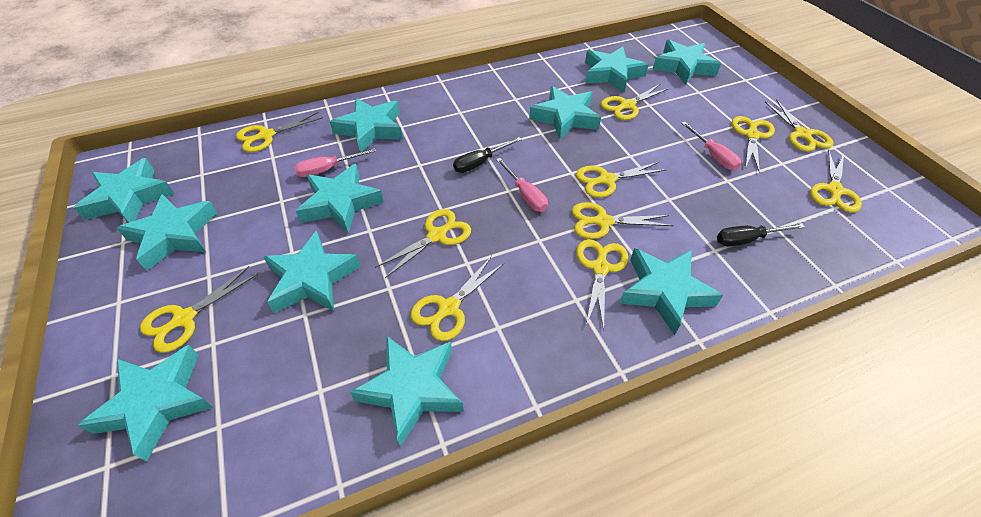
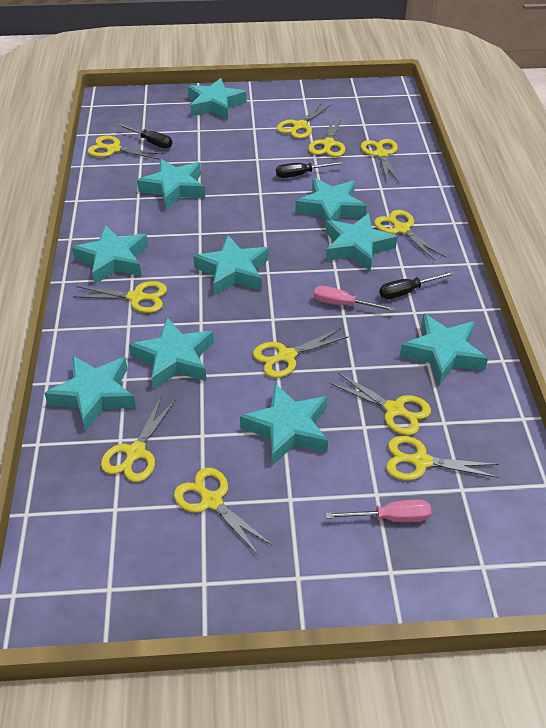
black screwdriver: [453,137,522,173] [717,223,805,247] = 2 -> [117,123,172,148] [276,161,344,178] [379,271,454,299] = 3
pink screwdriver: [294,148,376,177] [496,158,548,212] [681,122,741,170] = 3 -> [313,286,396,311] [326,500,431,522] = 2
turquoise star: [74,158,174,222] [78,345,213,462] [117,194,217,271] [263,230,361,313] [296,164,384,233] [330,98,403,152] [350,336,464,447] [529,86,601,140] [585,46,649,93] [620,248,723,335] [652,40,721,85] = 11 -> [44,356,136,432] [72,225,148,285] [129,317,214,390] [137,159,205,209] [188,78,247,119] [193,235,269,295] [240,383,328,466] [295,178,367,225] [326,213,398,271] [400,313,488,385] = 10

